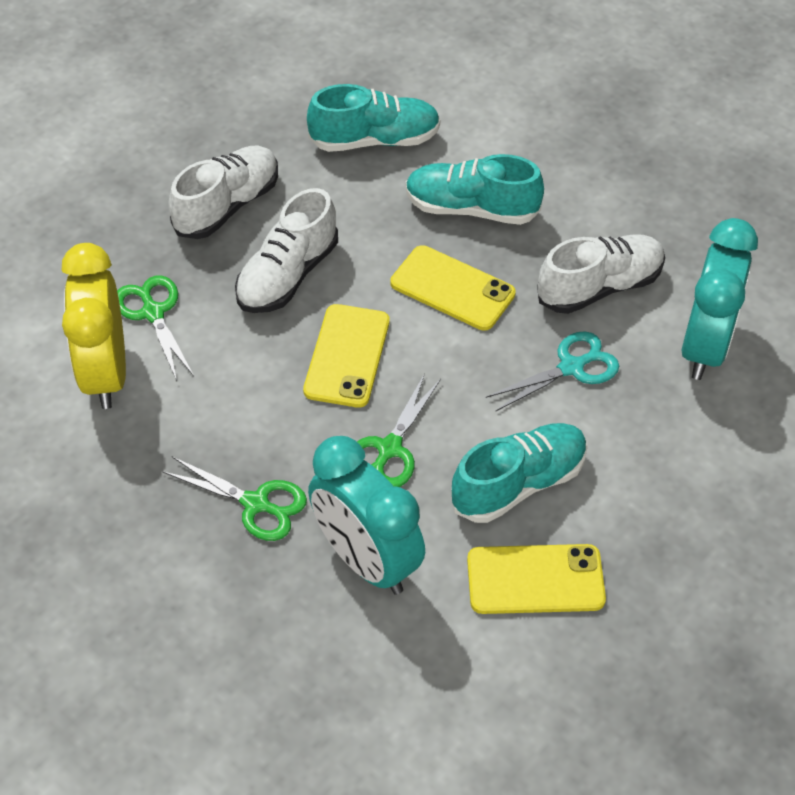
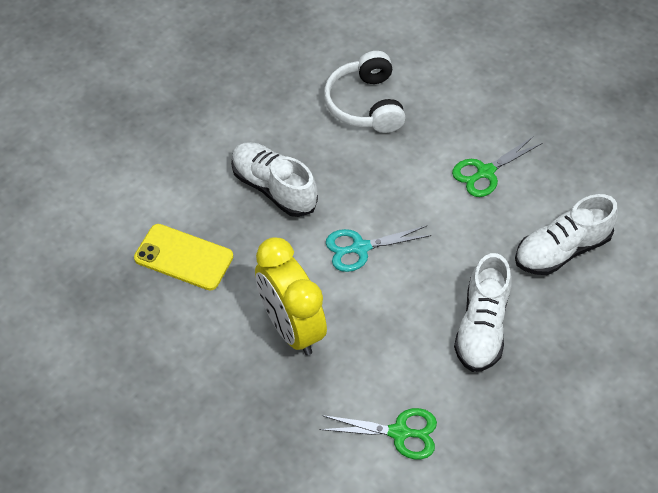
green scissors: [117,275,194,381] [162,457,307,541] [357,373,441,487] = 3 -> [319,408,437,459] [452,136,542,197] = 2
turquoise clock: [308,436,425,595] [682,218,758,380] = 2 -> none = 0
turquoise shoe: [307,84,441,152] [406,154,544,225] [451,423,588,523] = 3 -> none = 0
white headphones: none = 0 -> [324,51,405,133] = 1
yellow phone: [303,304,389,408] [390,245,516,330] [467,544,606,614] = 3 -> [134,224,233,290] = 1

